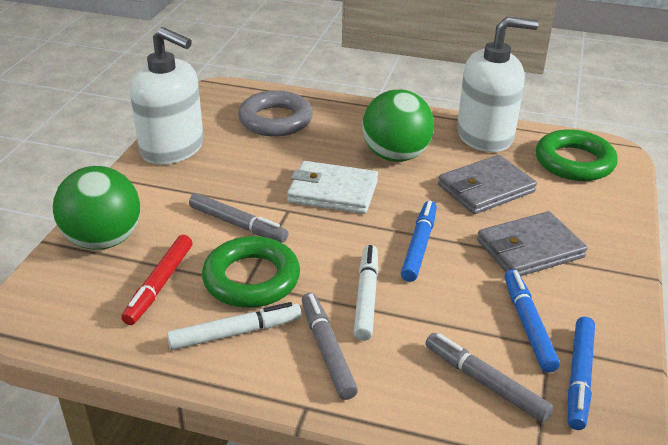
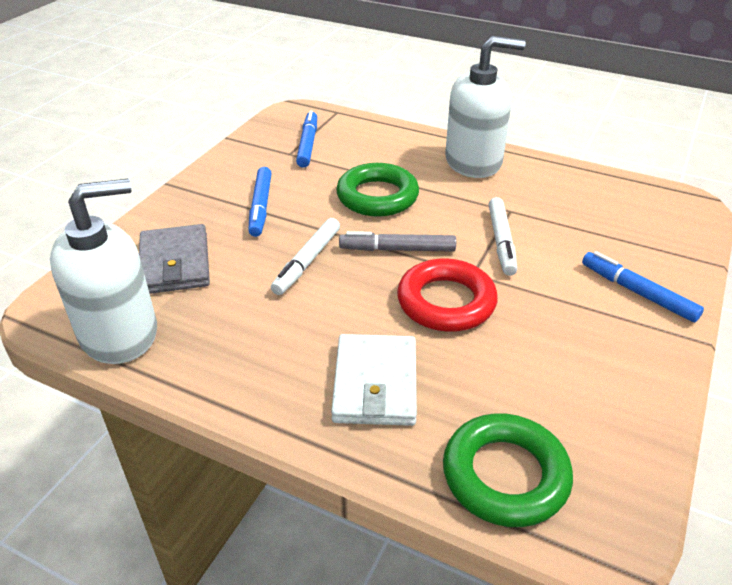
green ball: [53,166,140,250] [362,90,434,162] = 2 -> none = 0
grey marker: [189,193,288,243] [302,293,358,400] [425,333,553,422] = 3 -> [339,231,456,252] = 1
grey ring: [238,91,313,136] = 1 -> none = 0
grey wallet: [438,155,537,214] [477,211,588,276] = 2 -> [139,224,210,294] = 1
red marker: [121,235,193,325] = 1 -> none = 0
red ring: none = 0 -> [397,258,498,332] = 1

